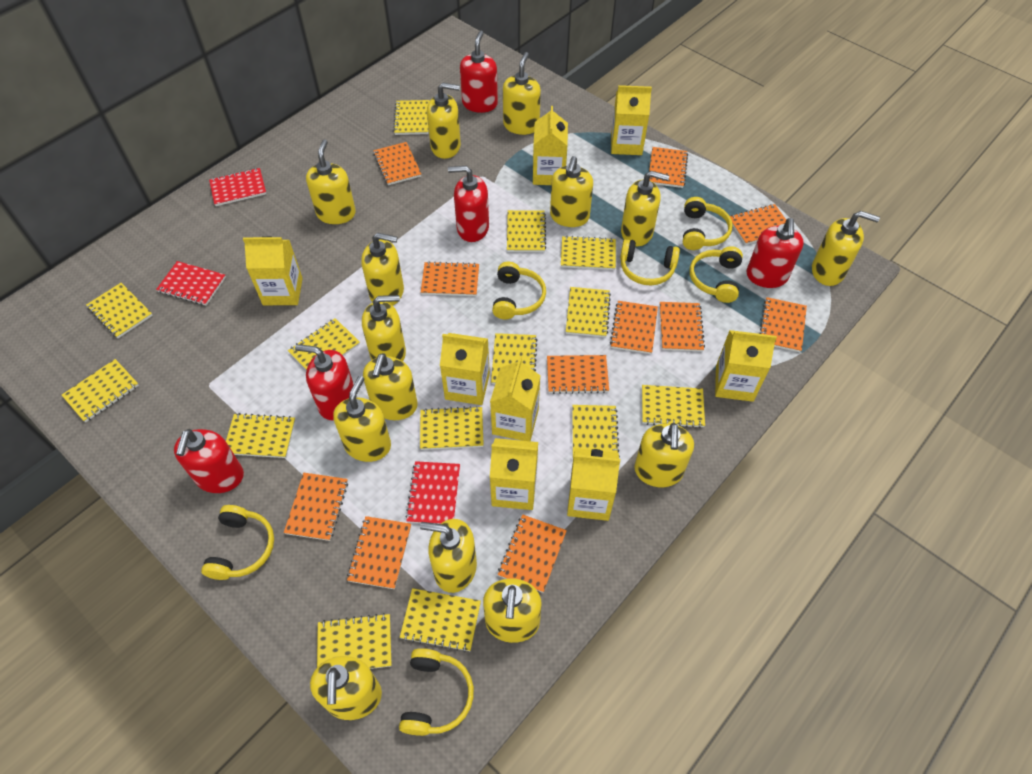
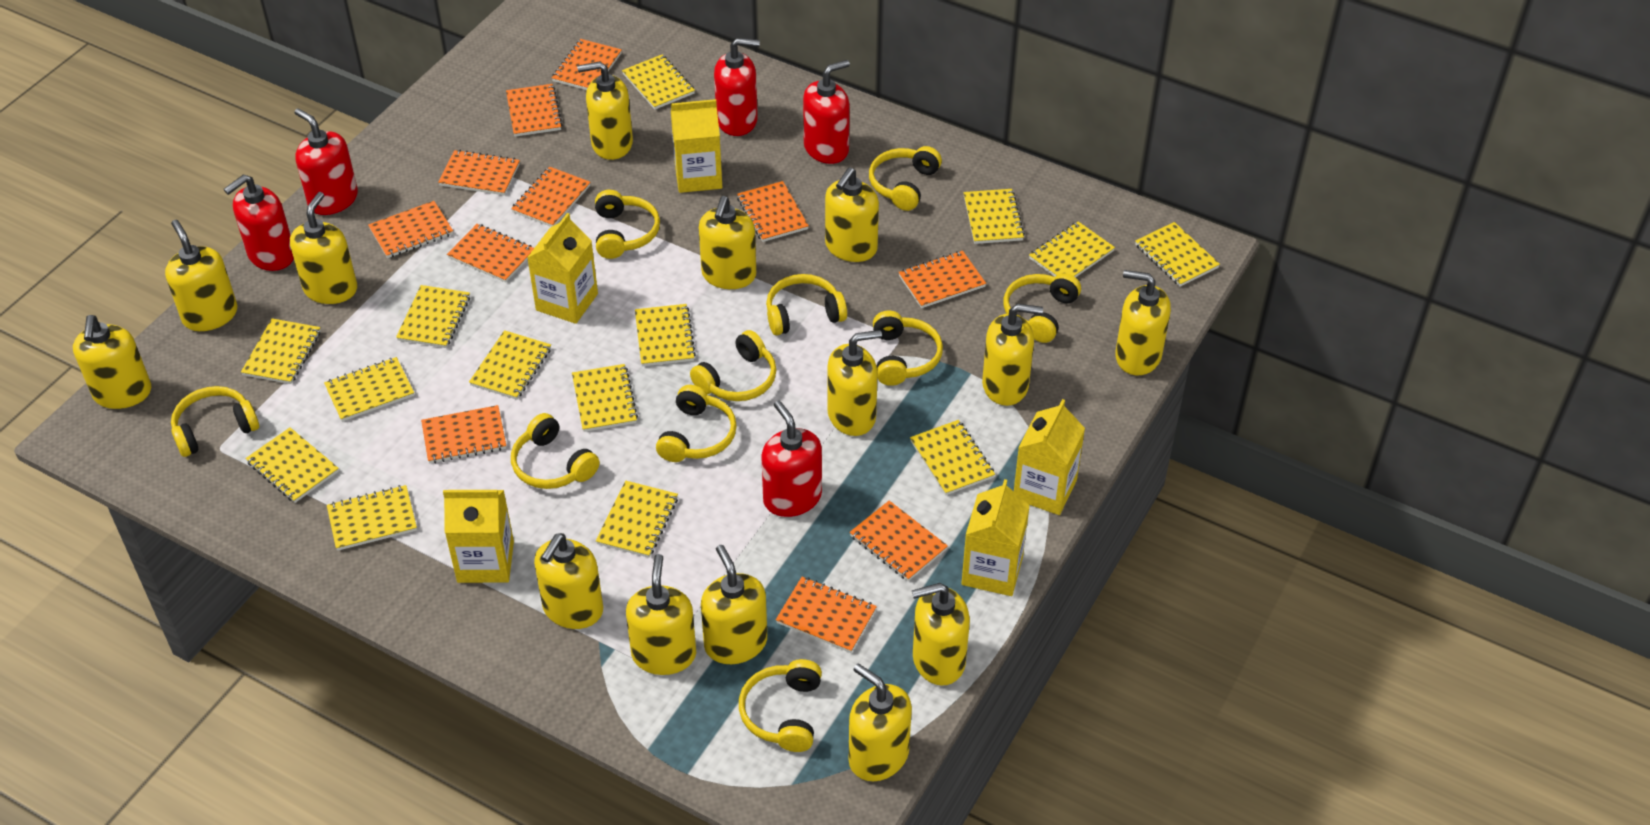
red notebook: [156,261,226,306] [209,168,266,206] [405,461,460,524] = 3 -> none = 0
yellow carton: [243,236,303,305] [440,333,490,405] [490,357,540,441] [490,438,538,510] [533,106,568,185] [567,448,620,521] [611,85,652,155] [715,330,777,402] = 8 -> [443,490,514,583] [527,213,598,324] [671,99,722,193] [961,479,1030,596] [1014,399,1085,515] = 5
yellow headphones: [201,505,274,580] [399,648,474,736] [492,262,546,319] [620,239,680,285] [683,197,733,250] [690,246,743,303] = 6 -> [171,386,259,457] [511,413,600,489] [595,190,660,259] [656,385,737,462] [690,330,776,401] [739,659,822,752] [766,274,847,335] [869,146,942,211] [873,310,943,386] [1004,273,1081,343] = 10

